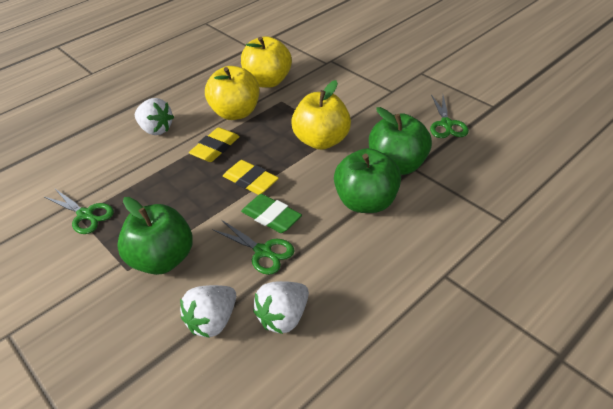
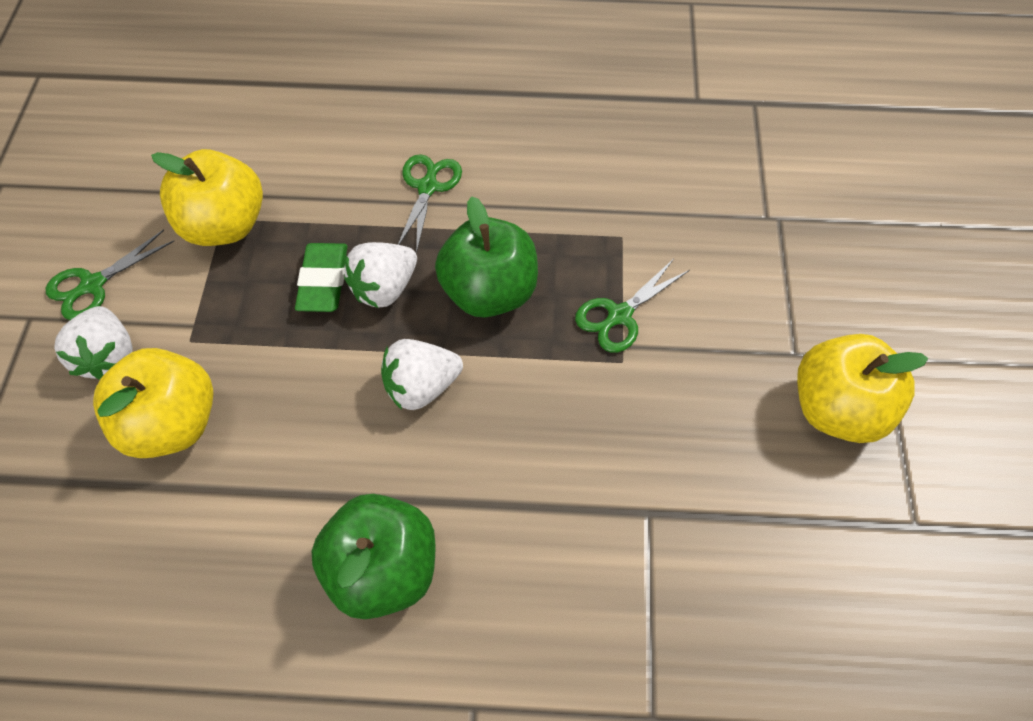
green apple: [117,197,193,275] [334,148,401,213] [369,107,432,175] = 3 -> [312,494,436,619] [435,196,538,318] = 2
yellow eraser: [189,127,240,162] [223,160,279,195] = 2 -> none = 0

